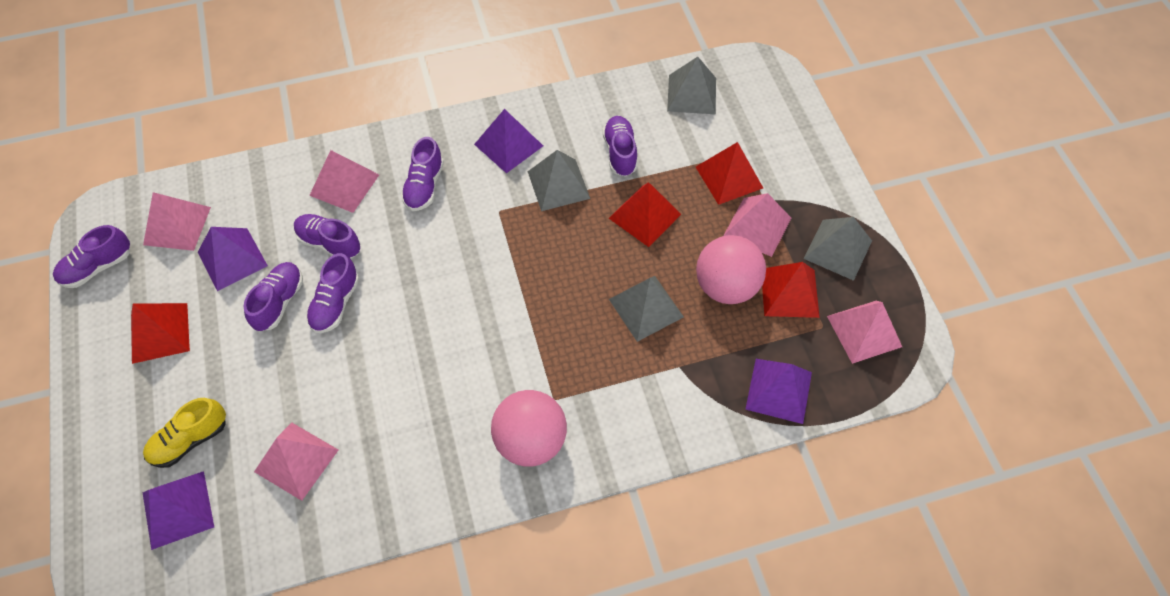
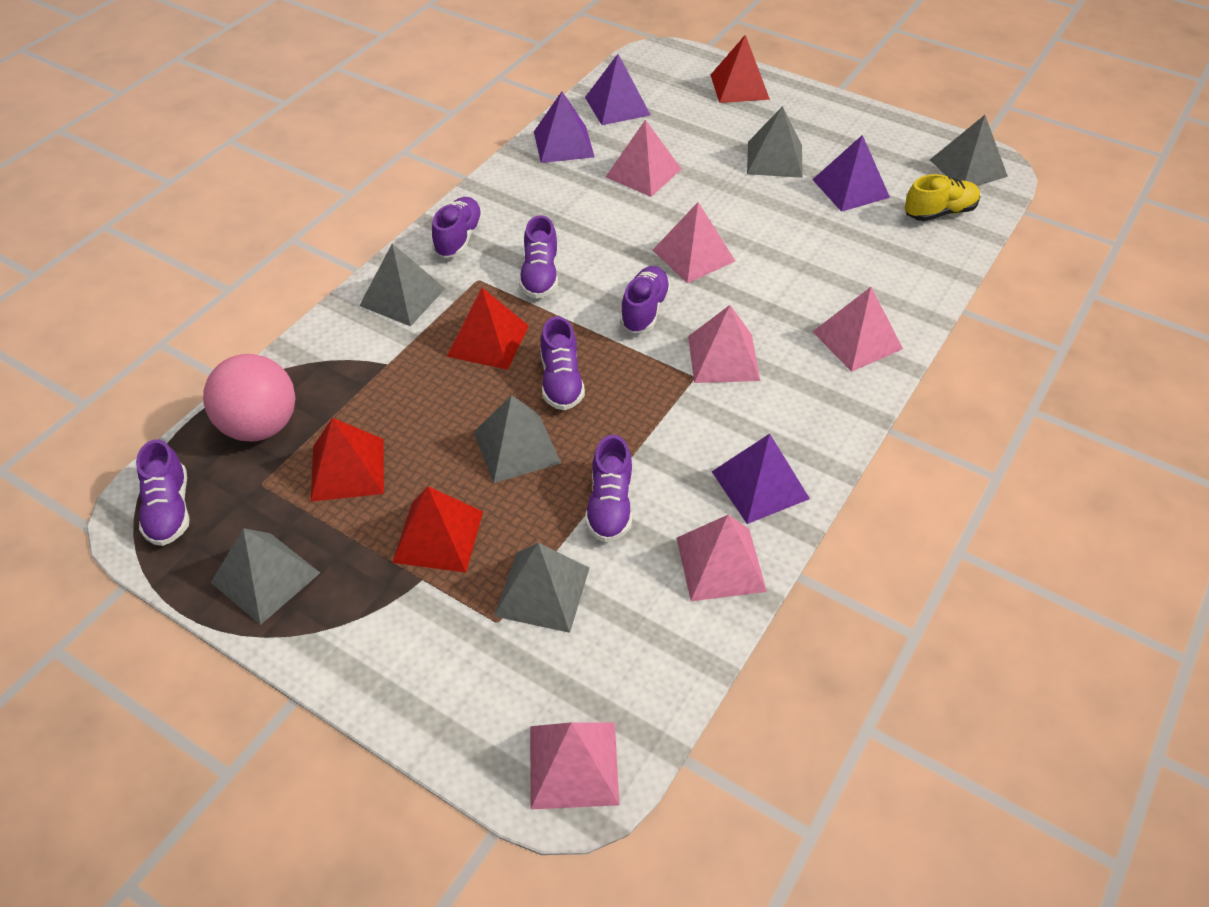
grey pyramid: [528,150,590,211] [609,276,684,342] [667,57,716,114] [804,217,872,281] = 4 -> [211,528,320,625] [359,244,446,326] [474,395,561,483] [494,543,589,633] [747,106,803,178] [930,115,1008,186] = 6
pink ball: [491,390,567,467] [696,235,766,304] = 2 -> [203,354,296,442] = 1
pink pyramid: [143,192,211,251] [254,422,338,501] [309,150,379,213] [723,193,791,257] [827,301,902,364] = 5 -> [530,722,620,809] [606,120,681,197] [653,202,735,283] [677,515,767,601] [688,305,760,383] [813,287,903,372] = 6

